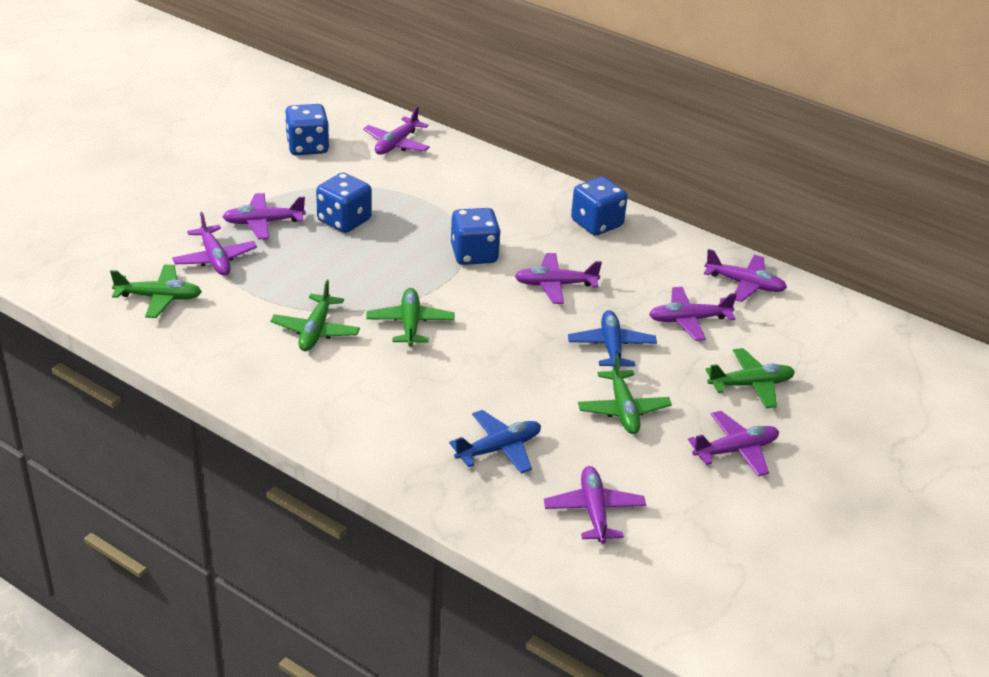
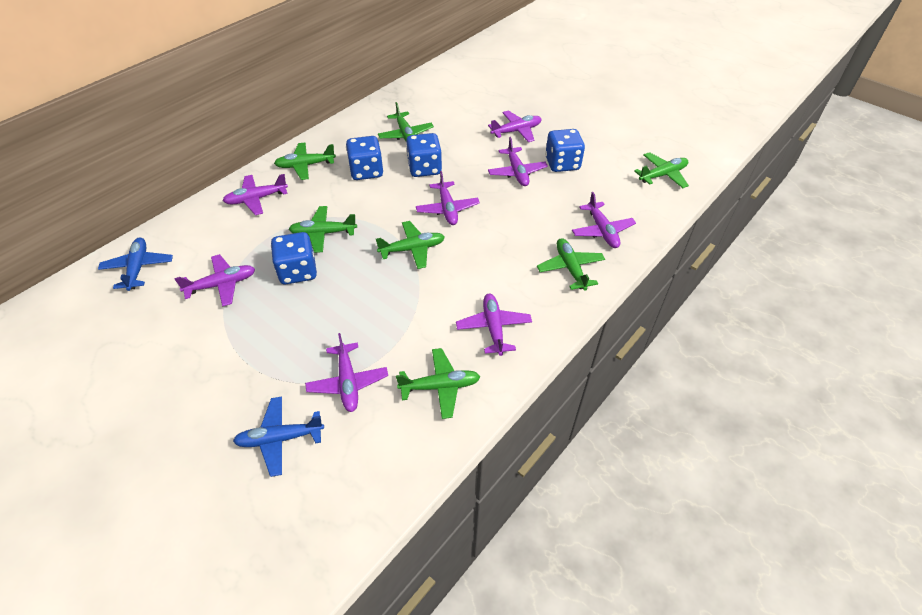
green plane: [110,264,202,318] [271,280,360,351] [366,288,455,347] [578,354,672,434] [706,348,795,408] = 5 -> [274,142,336,180] [289,206,357,253] [376,221,445,269] [378,102,434,141] [396,348,480,419] [537,238,605,291] [634,152,689,188] = 7

